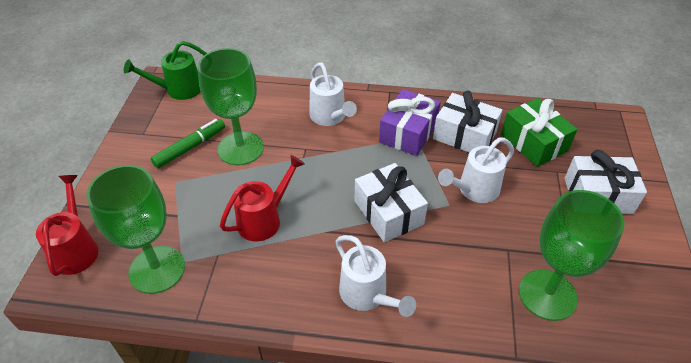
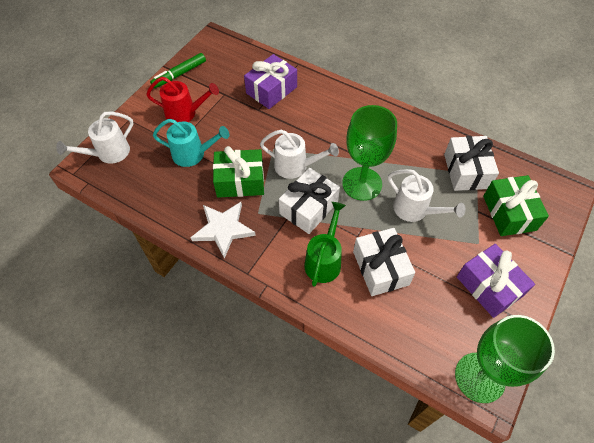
green gift: [501,98,578,167] = 1 -> [213,146,264,198] [483,175,549,236] = 2
green goblet: [86,165,185,294] [198,48,264,165] [519,190,625,321] = 3 -> [342,105,397,201] [455,315,555,403] = 2
purple gift: [379,89,441,156] = 1 -> [244,54,297,109] [457,244,535,318] = 2
red watering can: [36,175,99,276] [220,155,305,241] = 2 -> [146,77,219,124] = 1
turquoise watering can: none = 0 -> [153,119,229,167] = 1
white star: none = 0 -> [190,202,256,259] = 1

